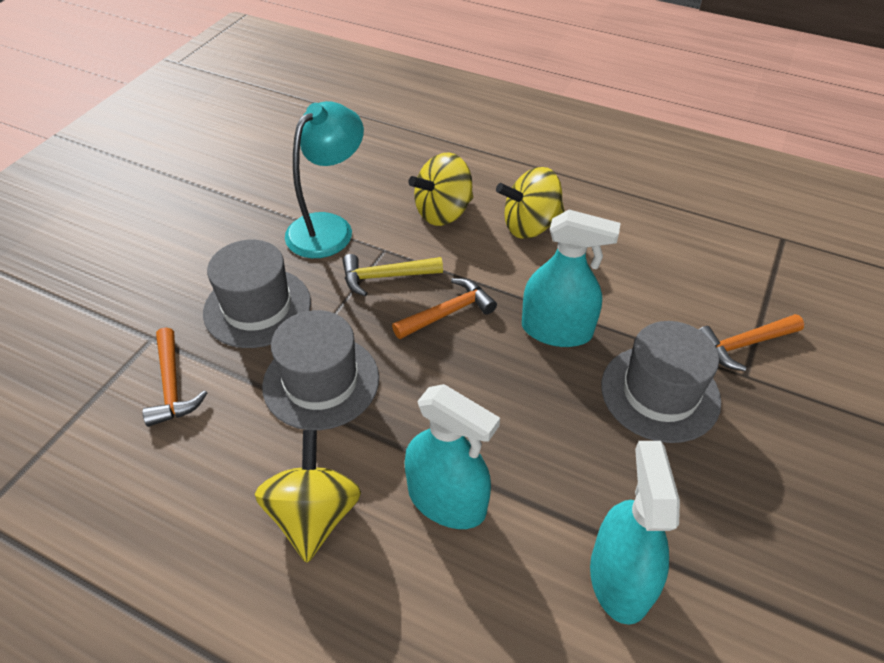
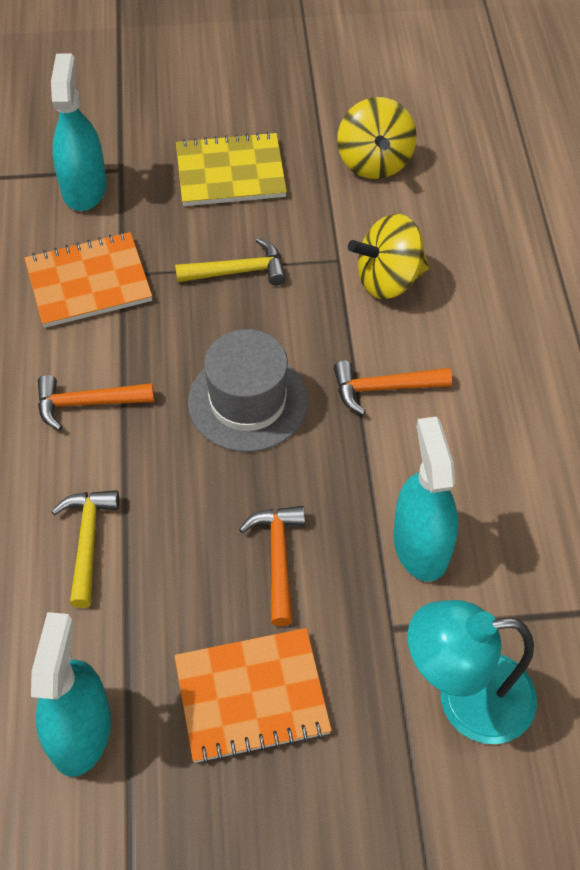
grey hat: [203,240,311,348] [262,310,379,430] [601,321,721,443] = 3 -> [188,329,308,452] = 1
orange notebook: none = 0 -> [25,232,152,328] [174,628,332,764] = 2
yellow hammer: [342,254,443,296] = 1 -> [51,490,119,608] [175,238,286,286] = 2
yellow notebook: none = 0 -> [176,132,287,206] = 1
yellow spinning top: [255,430,361,562] [408,153,473,226] [496,167,565,239] = 3 -> [337,97,417,179] [348,214,429,299] = 2

